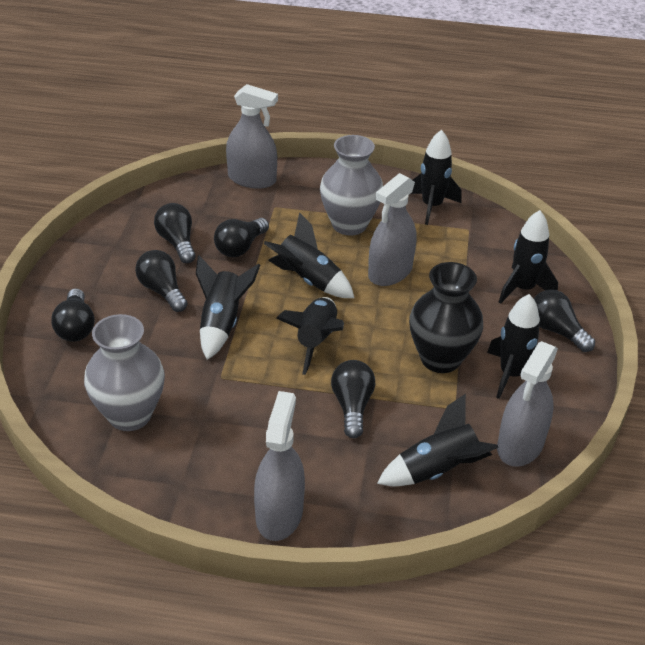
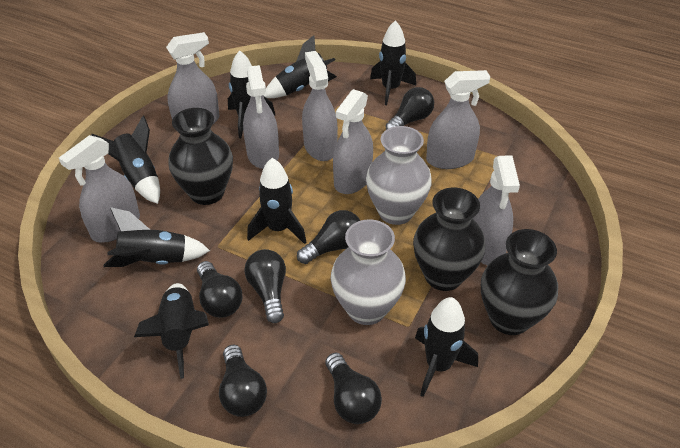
black rocket: [196,256,260,360] [263,212,354,298] [276,297,344,375] [377,394,499,486] [411,130,462,225] [487,294,540,399] [499,210,558,304] = 7 -> [91,116,160,204] [103,207,210,267] [134,283,209,379] [228,50,276,138] [247,158,306,244] [263,35,337,98] [370,20,416,105] [415,297,478,397] = 8
black vase: [409,262,483,373] = 1 -> [168,108,233,205] [413,187,486,291] [481,229,558,335] = 3
grey spray bottle: [226,84,278,189] [254,391,305,541] [368,173,417,286] [497,341,558,467] = 4 -> [59,135,140,242] [166,32,220,125] [243,65,279,169] [302,51,338,161] [333,89,373,194] [426,70,490,169] [473,155,520,265] = 7

